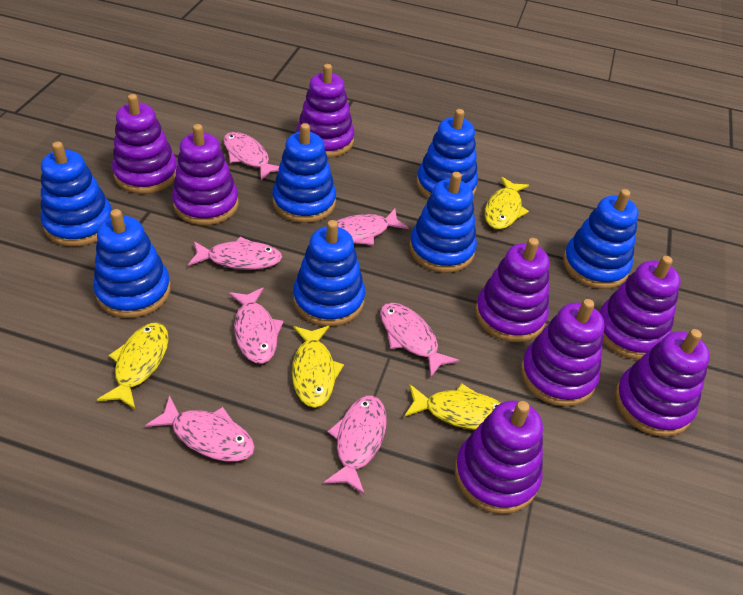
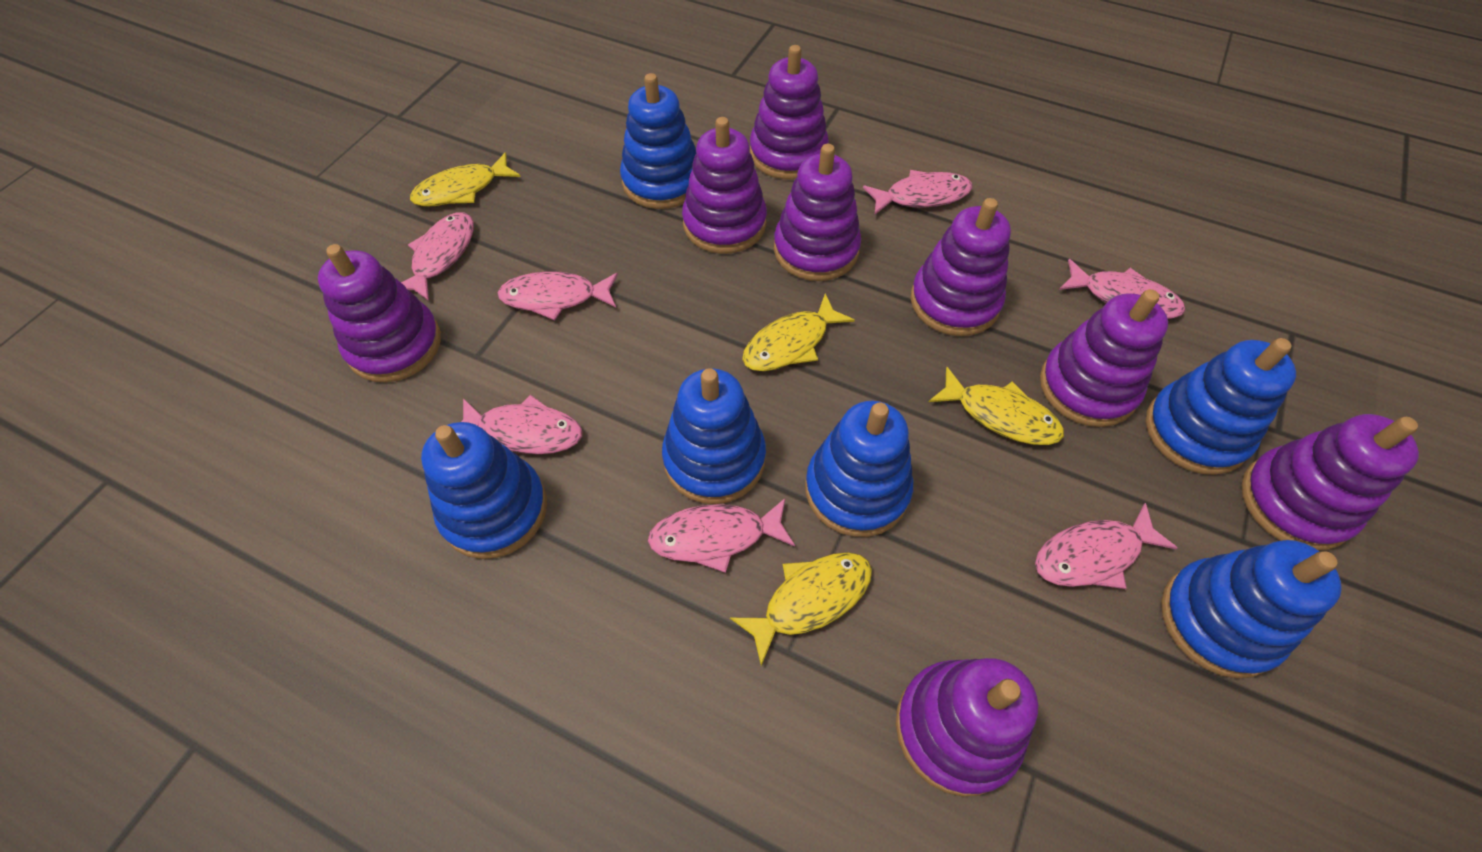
blue stacking toy: [41,142,112,246] [93,209,171,318] [272,123,336,223] [293,220,365,326] [409,172,477,273] [416,109,478,198] [563,189,639,289] = 7 -> [421,422,547,559] [620,73,696,209] [662,368,766,504] [805,401,913,537] [1146,338,1296,475] [1161,540,1342,679] = 6

